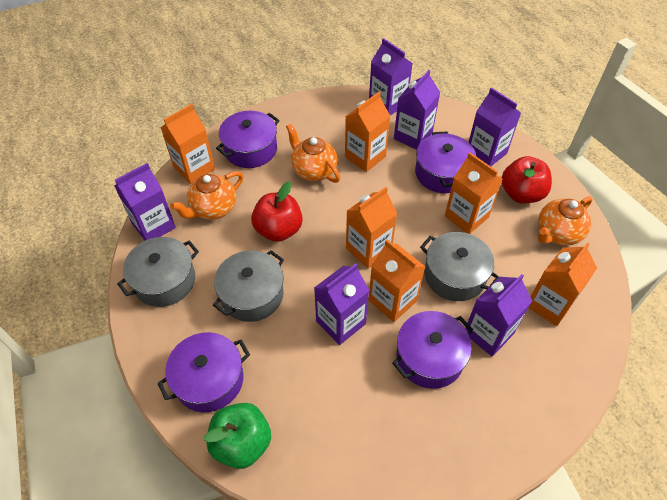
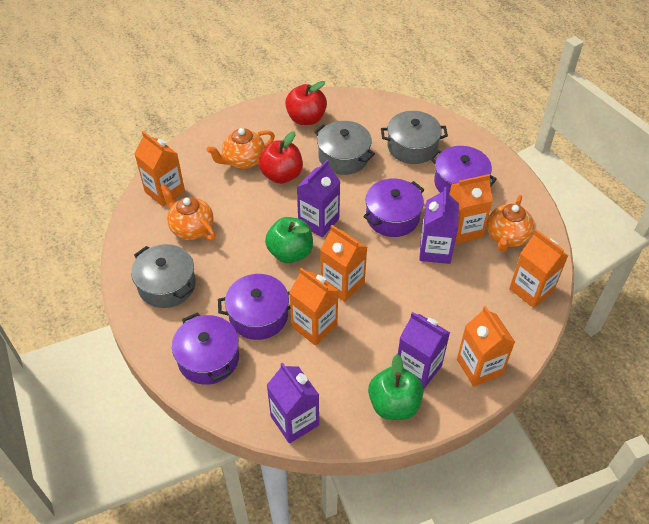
green apple: [204,403,271,469] = 1 -> [265,217,313,263] [368,354,424,420] = 2
purple carton: [114,163,176,241] [314,263,370,345] [369,38,413,116] [394,70,440,150] [465,274,532,356] [469,87,521,166] = 6 -> [267,362,319,443] [297,160,340,237] [398,312,450,389] [419,187,459,264] = 4

